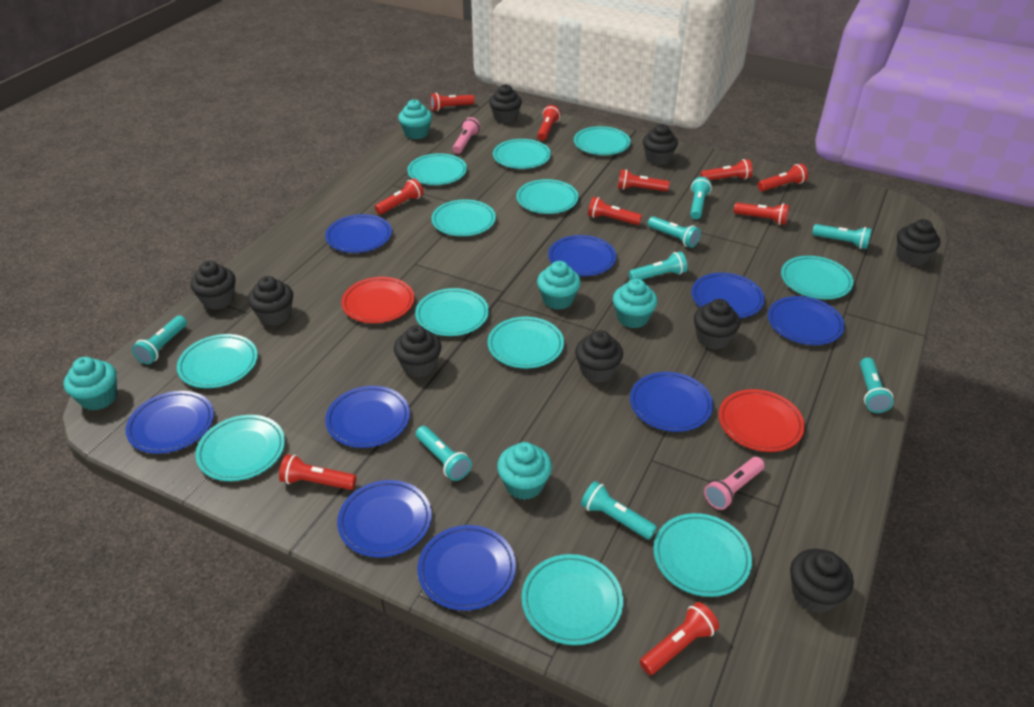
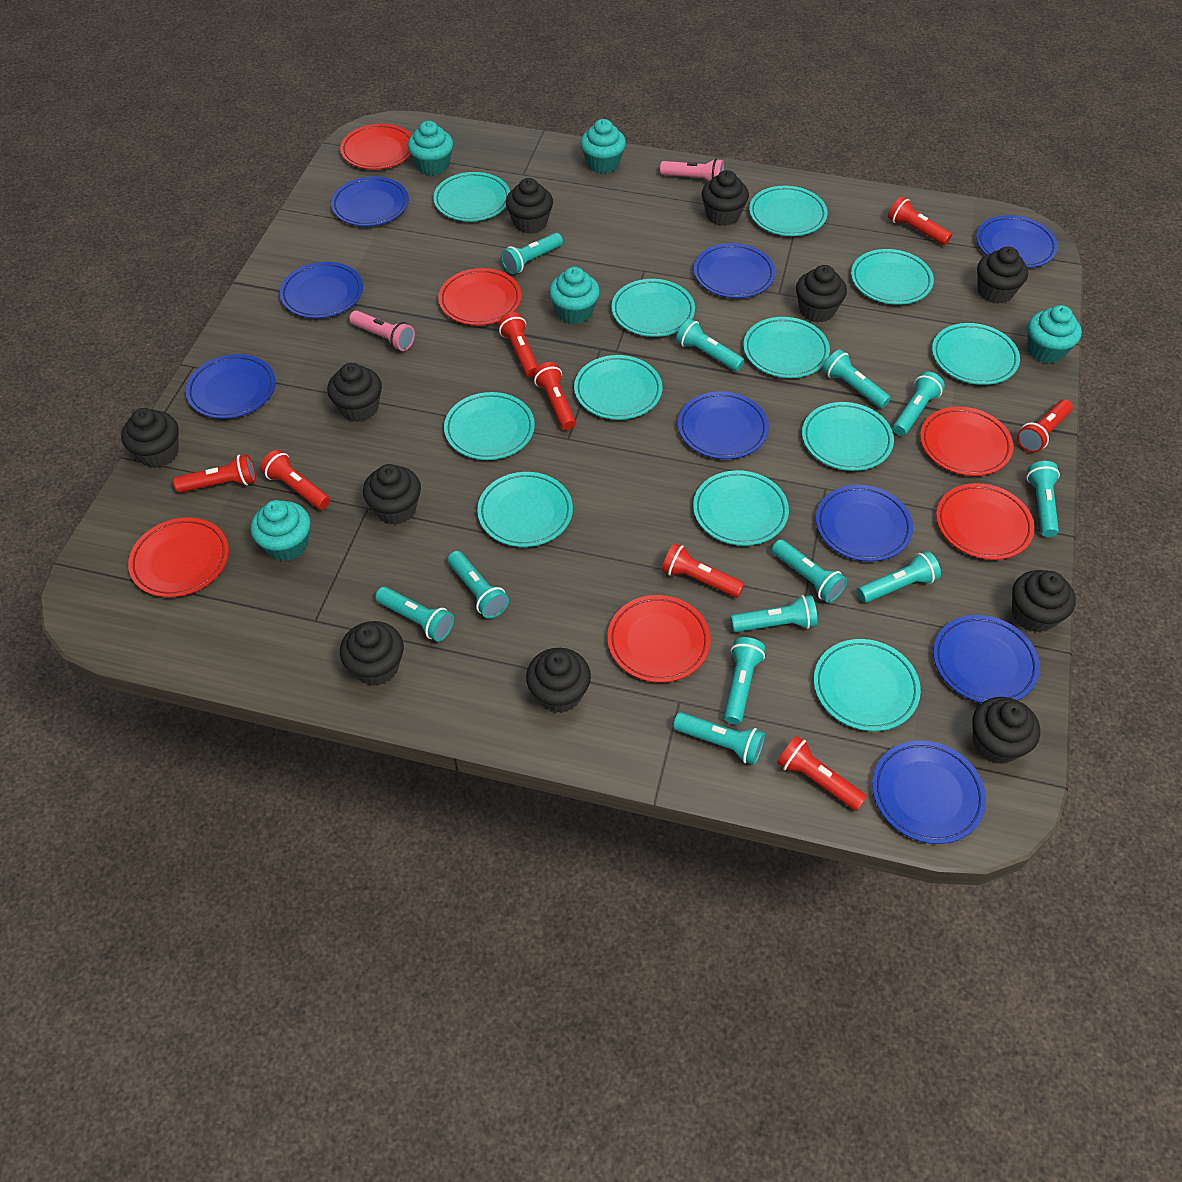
black cupcake: [190,261,236,310] [248,276,293,326] [394,325,442,377] [489,84,522,123] [575,330,623,383] [643,124,678,165] [694,299,740,350] [790,549,854,613] [897,219,941,266] = 9 -> [121,408,179,468] [327,363,382,422] [340,621,404,686] [363,464,421,525] [506,178,553,234] [526,648,591,713] [702,170,749,226] [796,265,847,322] [972,697,1040,764] [977,246,1028,304] [1012,570,1076,633] = 11
red flashlight: [279,454,357,490] [375,178,424,214] [430,93,475,111] [537,105,561,141] [588,196,642,225] [618,169,669,191] [640,602,719,675] [700,159,753,180] [734,203,789,225] [758,164,808,191] = 10 -> [173,454,256,493] [260,450,330,510] [498,313,538,377] [533,362,576,430] [662,543,744,598] [777,736,867,811] [888,196,952,245] [1017,399,1073,453] = 8
red plate: [341,277,414,323] [719,389,805,452] = 2 -> [128,517,229,597] [340,124,412,170] [438,268,522,325] [607,595,711,683] [920,407,1014,476] [936,483,1035,560] = 6
turquoise flashlight: [132,316,187,364] [416,426,472,481] [581,481,657,540] [629,252,687,280] [648,216,701,248] [690,177,712,219] [812,224,872,249] [860,358,894,413] = 8 -> [375,587,454,642] [447,551,509,619] [501,233,563,274] [673,712,765,765] [676,318,744,371] [724,637,765,724] [730,595,817,632] [772,539,847,603] [823,349,891,409] [857,551,941,603] [893,372,945,436] [1026,461,1060,537] = 12

